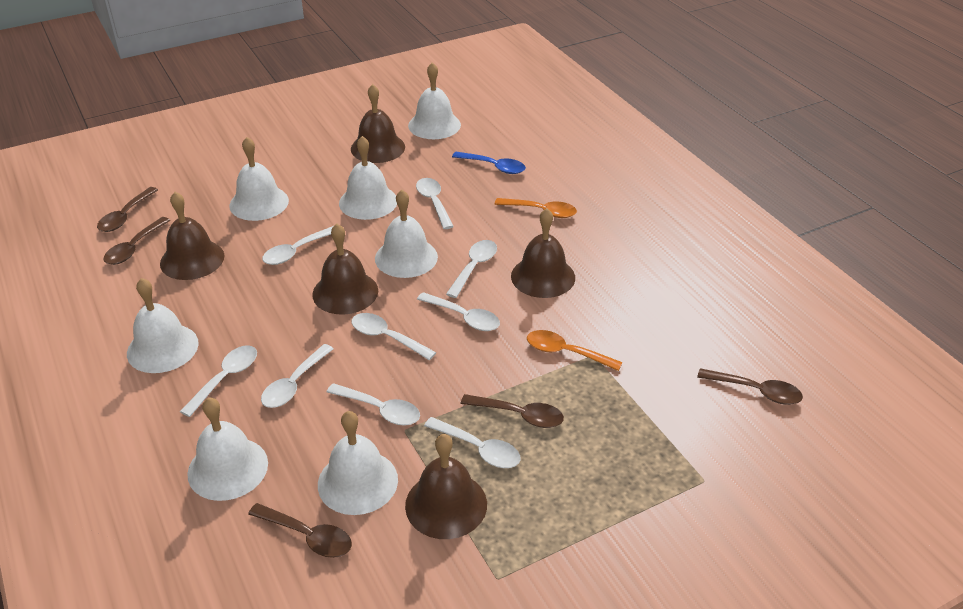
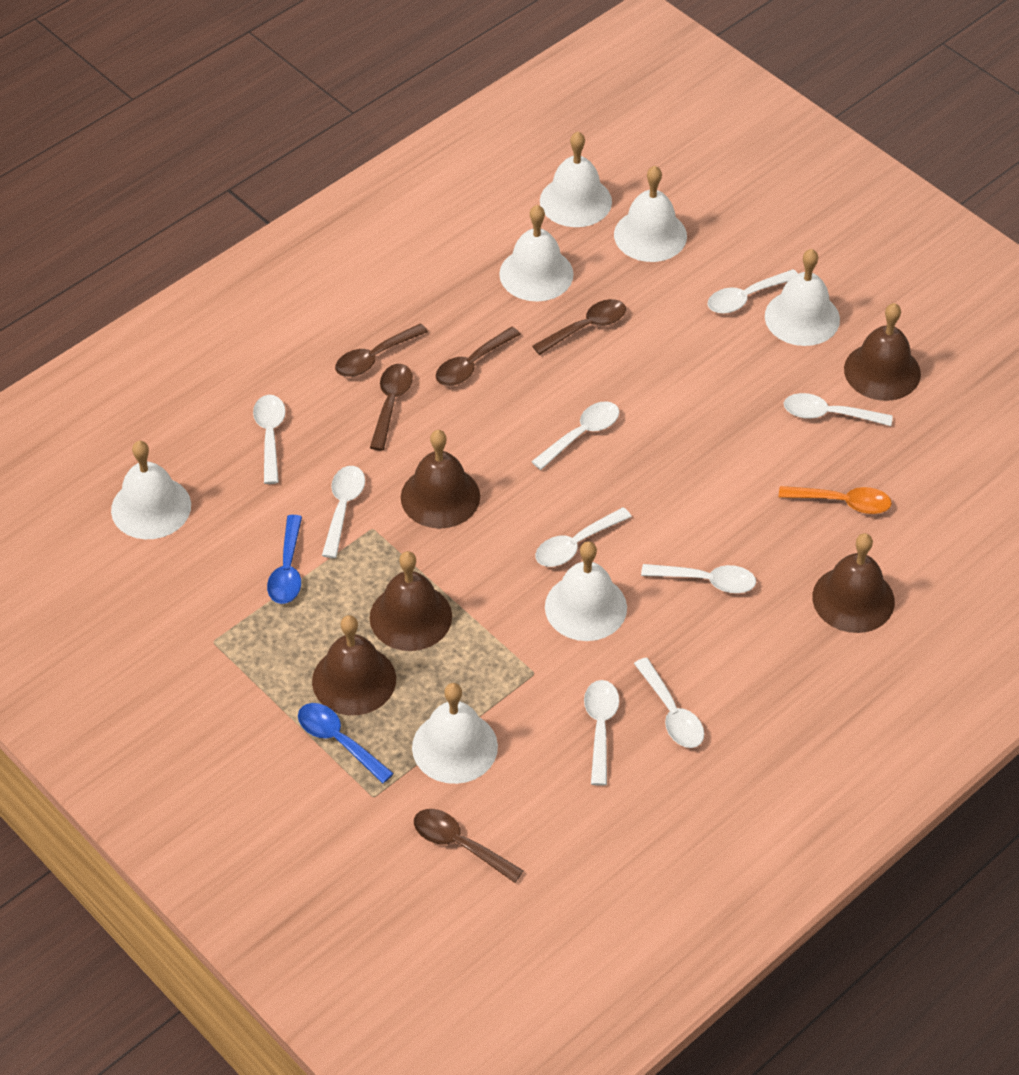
blue spoon: [452,152,526,174] = 1 -> [267,515,302,604] [298,703,394,784] = 2
orange spoon: [495,198,577,218] [527,330,622,371] = 2 -> [779,486,892,514] = 1

